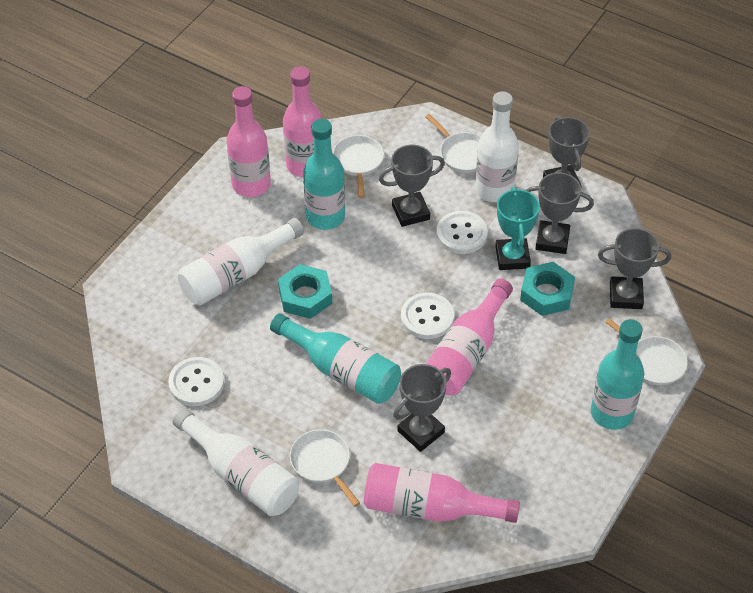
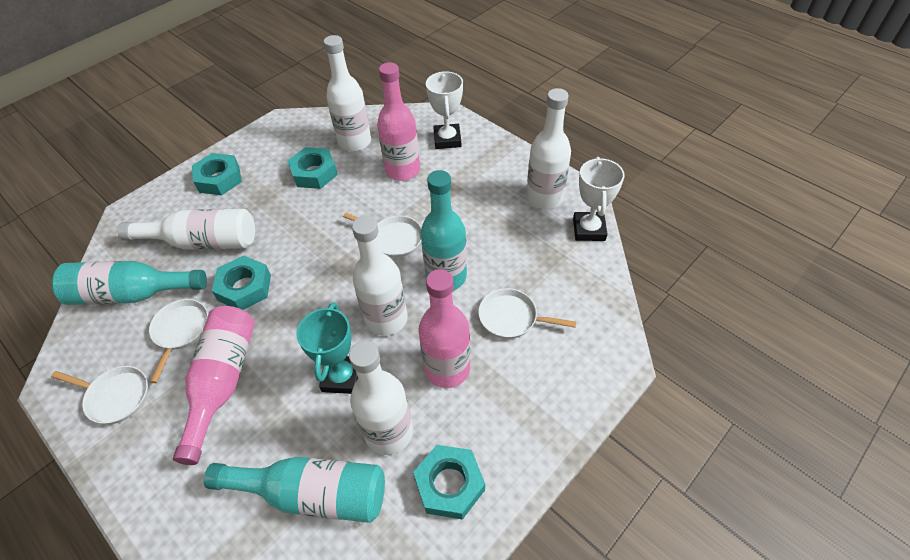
grey trophy: [379,145,445,227] [393,364,451,452] [525,172,594,254] [543,116,590,187] [598,228,671,309] = 5 -> none = 0
pink bottle: [227,86,271,197] [283,66,323,177] [364,463,520,523] [426,279,513,395] = 4 -> [173,306,255,465] [377,62,420,181] [418,269,470,388] = 3
turquoise nut: [278,264,332,319] [520,262,575,316] = 2 -> [192,153,242,195] [212,256,271,310] [288,147,338,189] [413,445,485,520] = 4
white bottle: [173,408,299,516] [178,218,304,306] [475,91,519,202] = 3 -> [117,209,255,250] [324,35,371,152] [349,341,413,455] [352,216,408,336] [526,88,571,209] = 5
white button: [168,357,224,406] [401,292,454,339] [436,211,488,254] = 3 -> none = 0
white trophy: none = 0 -> [426,71,463,149] [573,157,625,241] = 2

